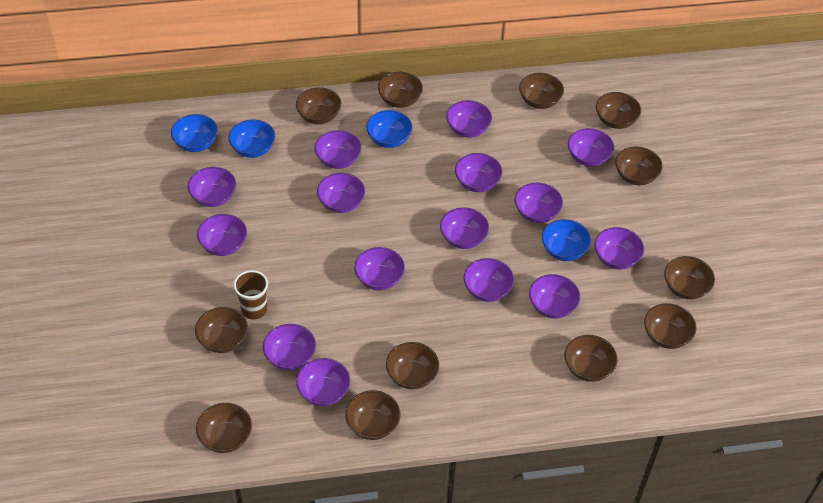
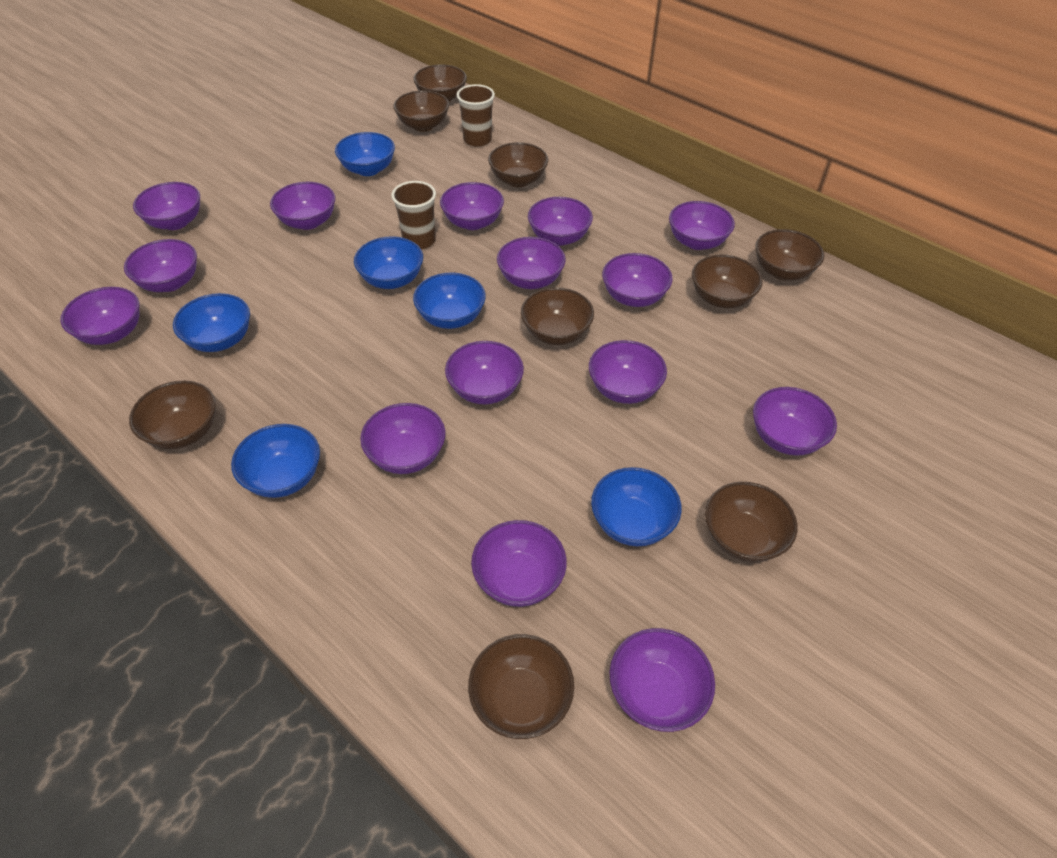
blue bowl: [171,114,218,152] [228,120,275,158] [366,110,412,148] [542,219,591,261] = 4 -> [173,293,250,352] [231,424,320,498] [335,132,395,176] [354,236,423,289] [413,273,486,329] [591,467,682,546] = 6
brown bowl: [195,307,248,353] [196,403,252,453] [296,87,341,124] [345,390,401,440] [378,72,423,108] [386,342,439,389] [519,73,564,109] [565,335,618,382] [596,92,641,129] [615,146,663,185] [644,303,697,349] [664,256,715,300] = 12 -> [129,380,216,449] [393,90,449,132] [413,65,467,102] [468,634,574,739] [488,142,548,187] [521,287,594,345] [692,254,763,309] [705,482,798,562] [756,229,824,281] = 9
brown cup: [234,270,268,319] = 1 -> [391,181,436,250] [457,84,495,147] = 2

